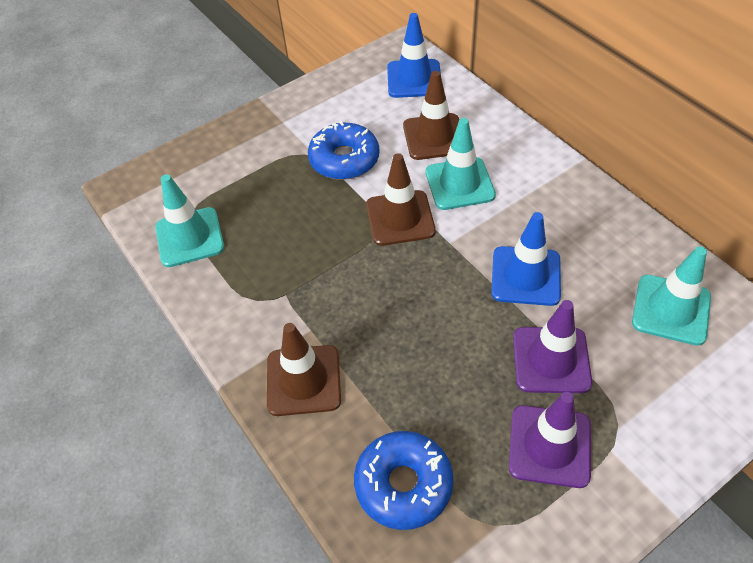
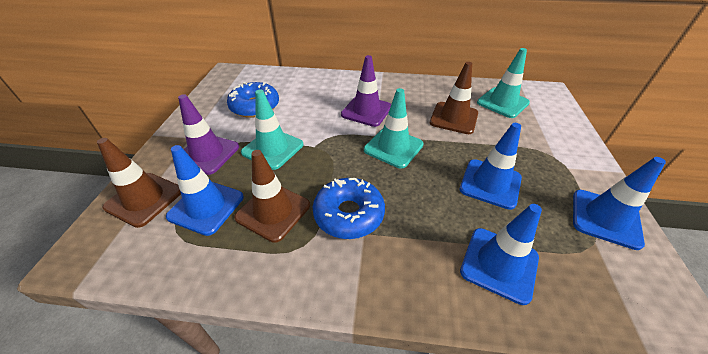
blue traffic cone: [387,13,441,98] [491,212,561,306] = 2 -> [166,145,244,236] [460,123,522,210] [460,204,542,305] [573,157,666,250] = 4

